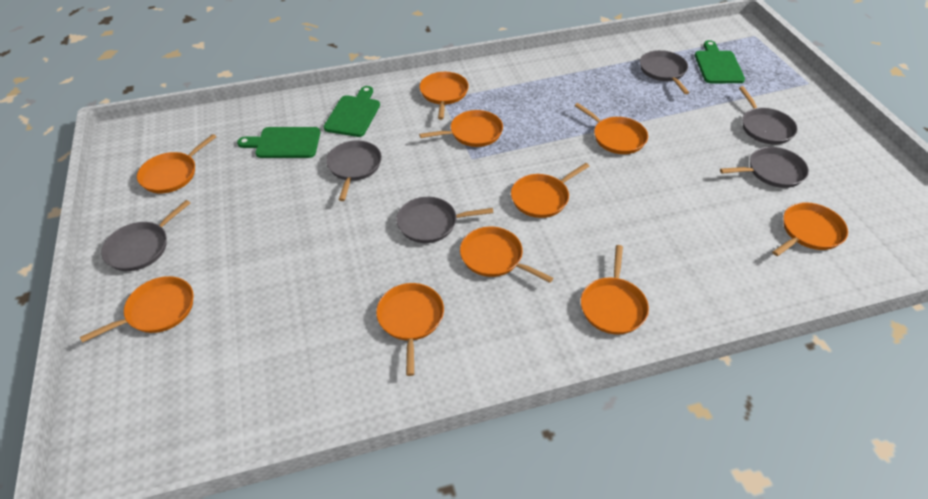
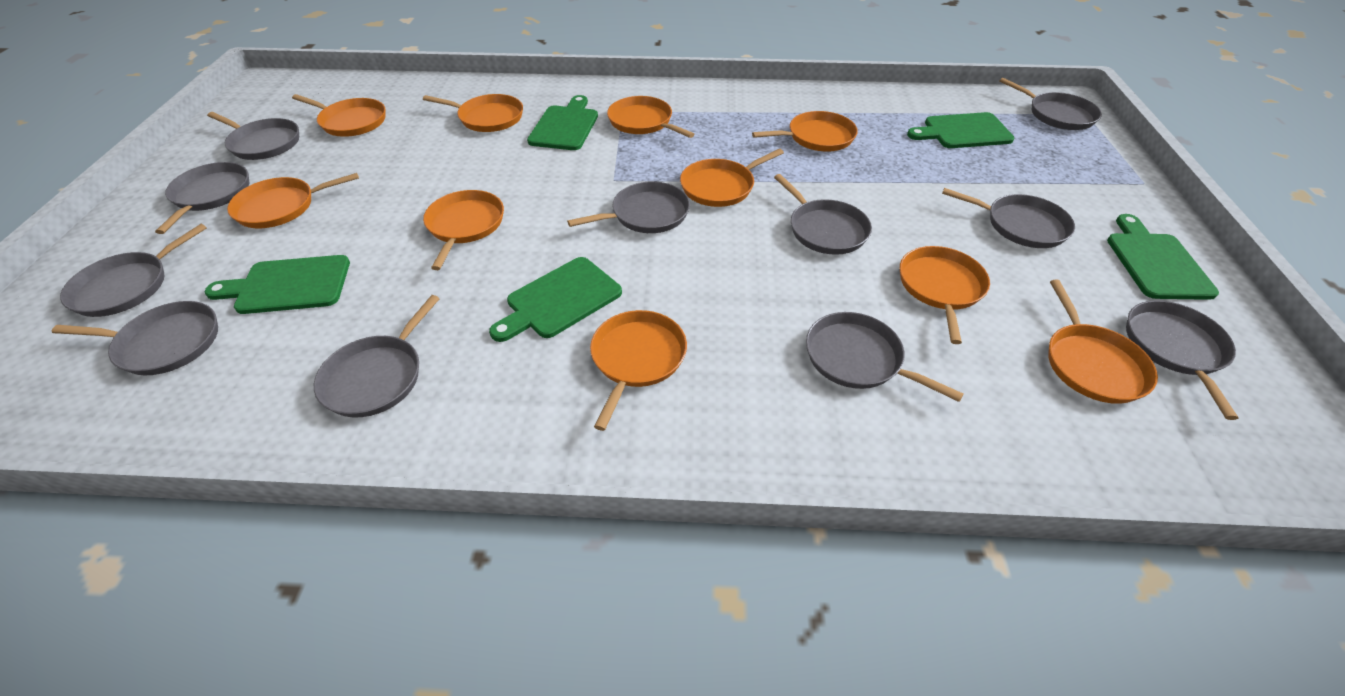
green cutting board: [237,127,320,158] [324,86,380,137] [695,40,745,83] = 3 -> [204,255,350,314] [489,257,622,342] [527,95,598,150] [907,112,1015,148] [1107,214,1219,300] = 5
grey pan: [101,200,190,271] [326,141,382,201] [396,197,493,243] [640,50,689,94] [720,147,809,188] [739,86,798,145] = 6 -> [52,301,218,375] [60,224,207,317] [155,162,249,234] [207,112,299,160] [314,295,440,418] [567,182,690,233] [774,174,872,255] [806,312,964,402] [942,188,1075,248] [999,78,1102,130] [1126,300,1238,420] = 11

